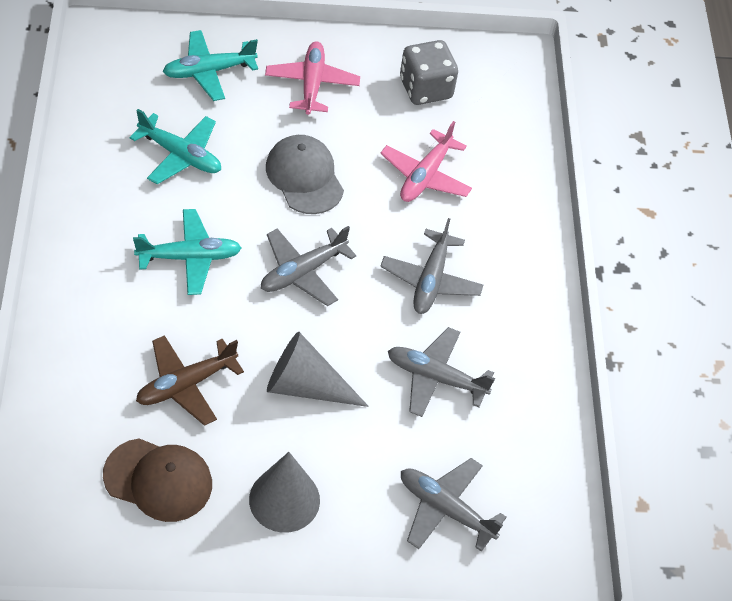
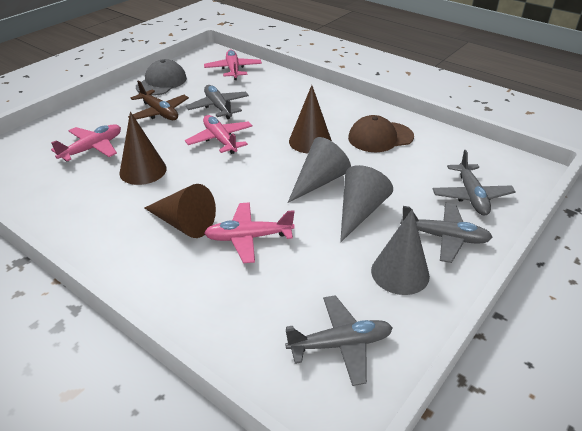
brown cone: none = 0 -> [119,112,167,185] [144,184,216,238] [289,85,332,154] = 3
grey cone: [249,452,320,533] [267,332,369,407] = 2 -> [288,137,351,203] [340,165,393,242] [371,209,430,295] = 3
grey dice: [400,40,458,105] = 1 -> none = 0
pink plane: [265,41,360,115] [380,121,472,202] = 2 -> [51,124,121,162] [185,115,253,154] [204,49,262,80] [204,202,295,263] = 4
turquoise plane: [129,109,221,184] [133,209,242,295] [163,30,258,101] = 3 -> none = 0

